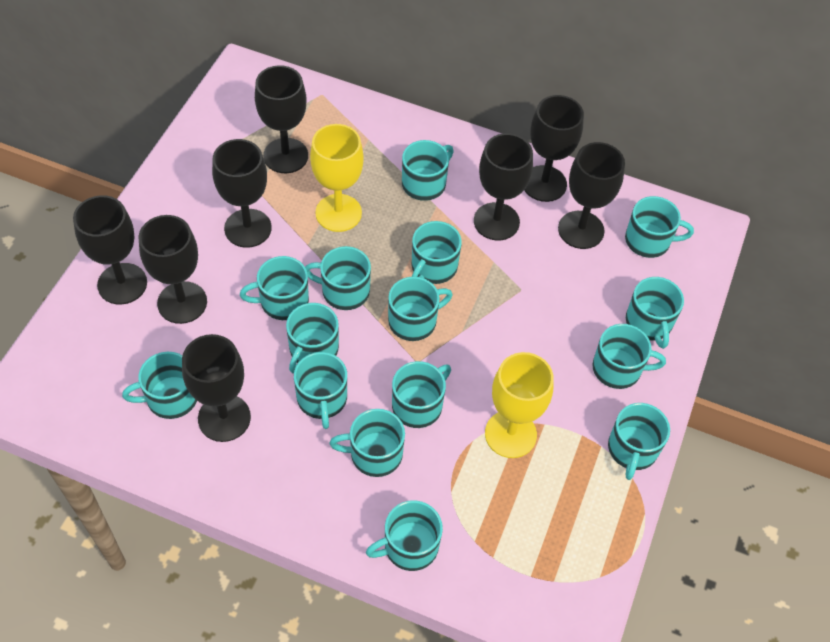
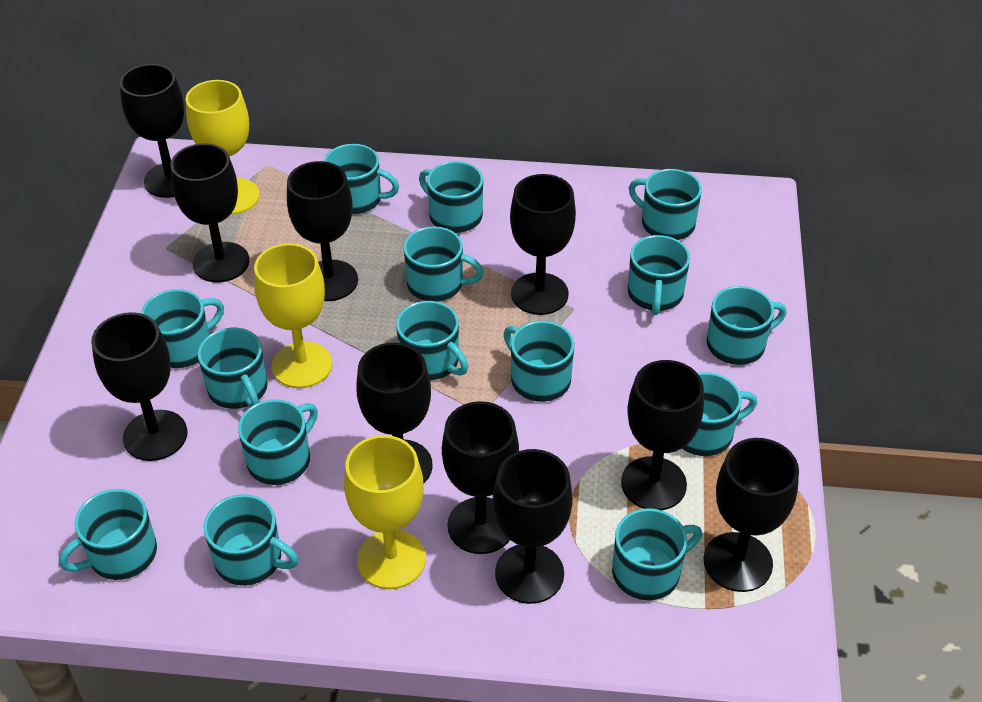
black goblet: [73,195,147,305] [138,215,207,324] [182,334,251,442] [212,139,272,248] [255,65,308,173] [474,133,533,240] [524,95,584,202] [558,142,625,249] = 8 -> [91,312,187,461] [120,64,184,198] [170,143,250,282] [287,161,358,301] [356,343,433,484] [442,401,519,554] [493,449,573,604] [510,174,576,315] [621,360,704,510] [704,438,799,592] = 10
yellow goblet: [310,124,364,232] [485,352,554,458] = 2 -> [186,80,260,215] [254,243,332,388] [344,435,426,589] = 3

